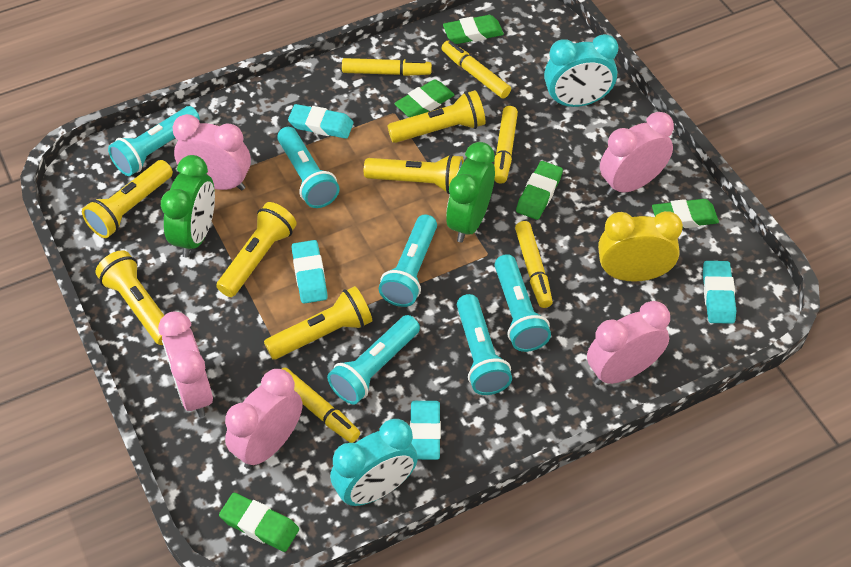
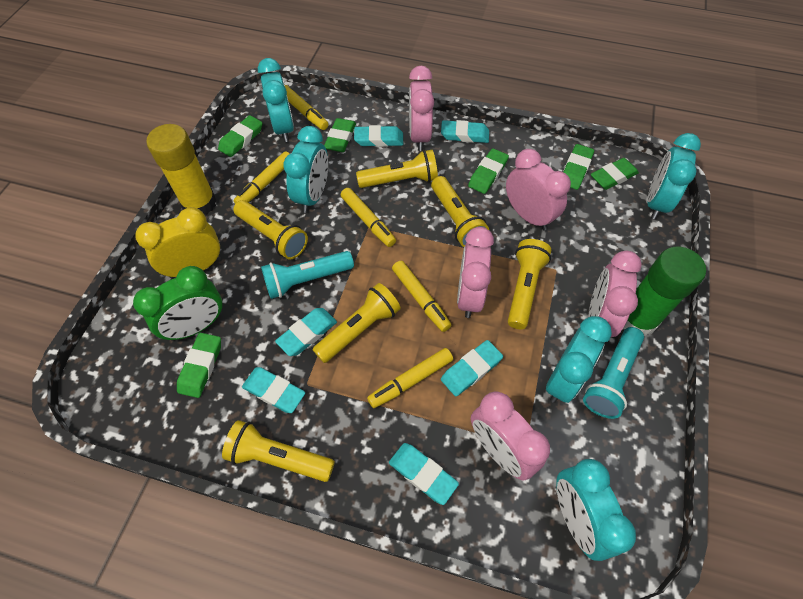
green clock: [161,155,215,258] [446,142,495,242] = 2 -> [133,266,222,341] = 1
green eraser: [219,493,299,552] [394,79,455,117] [443,15,504,44] [516,161,563,220] [652,199,719,228] = 5 -> [177,333,221,398] [218,115,263,157] [324,118,356,152] [468,148,509,194] [563,144,594,190] [591,158,639,190] = 6
green glue stick: none = 0 -> [624,246,706,336] = 1
turquoise clock: [330,419,418,507] [544,34,618,107] = 2 -> [258,58,294,142] [283,126,328,213] [546,316,612,403] [556,459,636,561] [648,133,701,219] = 5
turquoise eraser: [288,104,353,139] [292,240,328,304] [410,401,441,460] [703,261,736,324] = 4 -> [242,367,305,413] [275,308,337,356] [354,125,403,147] [389,443,459,505] [441,120,489,143] [441,340,503,396] = 6
turquoise flashlight: [108,106,200,176] [277,127,339,208] [327,315,420,404] [379,214,437,307] [457,294,512,395] [495,254,551,352] = 6 -> [261,251,354,299] [583,327,644,419] = 2
yellow glue stick: none = 0 -> [146,124,217,215] = 1

